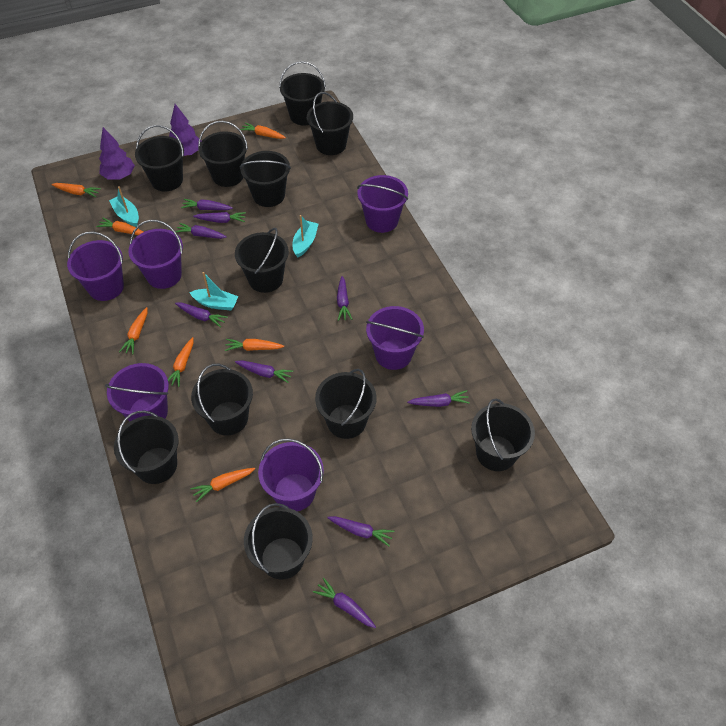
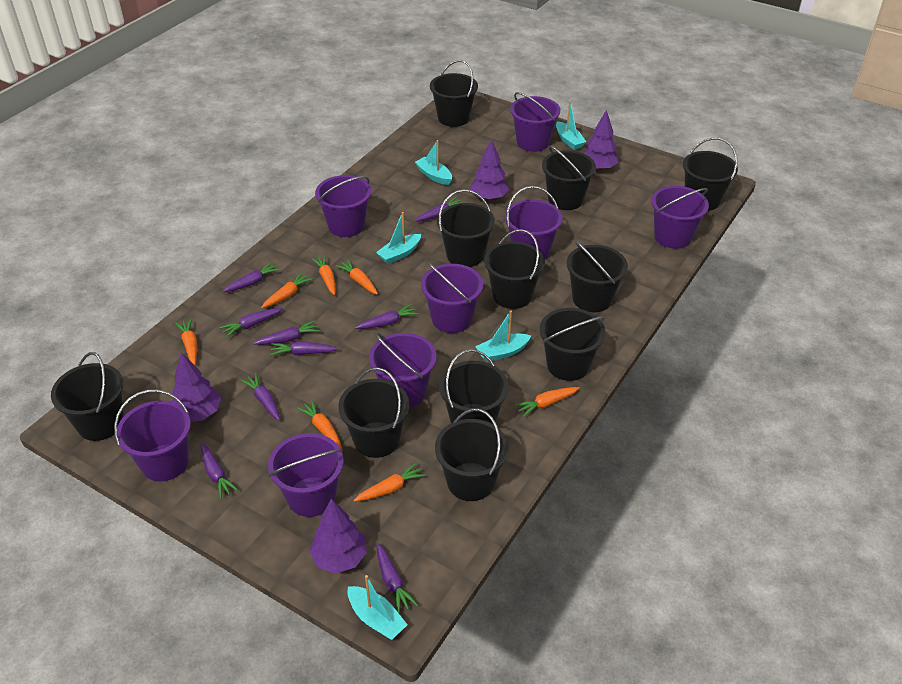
purple bucket: [67,231,124,301] [105,363,169,422] [128,220,183,289] [258,439,324,511] [357,175,408,233] [366,306,424,370] = 6 -> [114,390,191,481] [268,433,344,517] [315,175,371,237] [369,333,437,407] [421,262,483,333] [505,186,562,260] [510,92,560,152] [651,186,709,249] = 8
purple tree: [99,127,135,179] [169,104,201,156] = 2 -> [171,352,221,422] [310,498,367,573] [470,138,509,201] [583,110,619,171] = 4
turquoise boat: [109,186,139,227] [189,272,238,310] [293,215,318,257] = 3 -> [348,575,407,640] [376,212,421,264] [415,140,452,185] [475,310,531,362] [556,101,586,150] = 5

